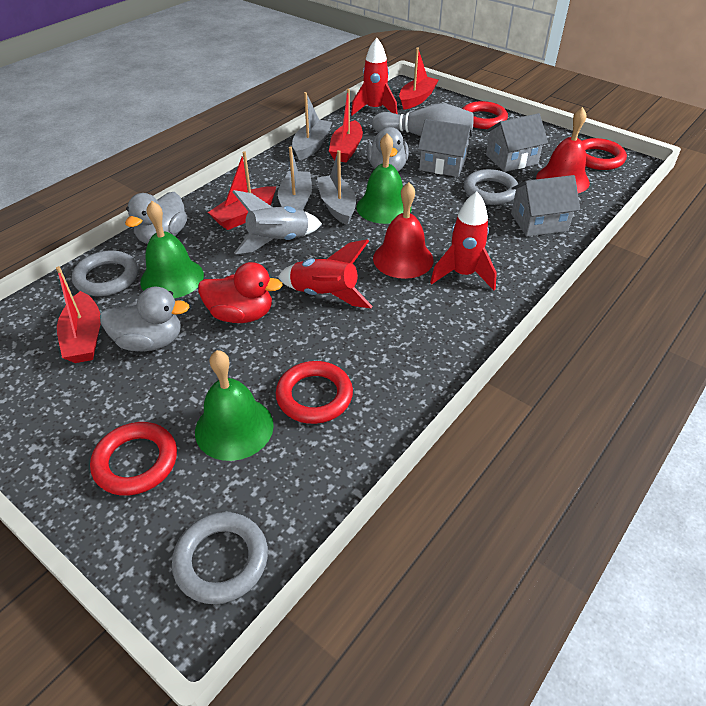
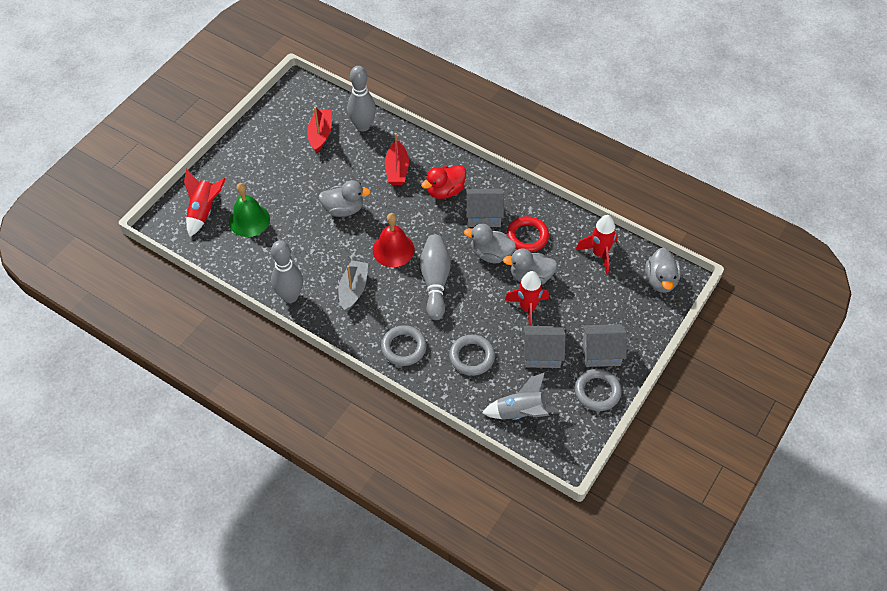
green bell: [140,201,204,298] [195,350,274,461] [357,133,411,224] = 3 -> [229,183,270,237] = 1
grey boat: [278,147,312,210] [292,92,332,160] [317,150,356,225] = 3 -> [338,260,368,311] = 1
grey bowling pin: [372,103,474,136] = 1 -> [271,240,303,303] [347,66,376,132] [420,235,451,320] = 3
grey duck: [100,287,190,351] [125,192,187,244] [367,127,409,172] = 3 -> [318,180,371,217] [464,224,516,263] [503,248,557,285] [645,248,681,293] = 4
red bell: [373,182,433,279] [536,107,590,193] = 2 -> [373,213,415,267] = 1
red boat: [56,266,100,363] [208,151,276,230] [329,89,363,163] [399,47,438,110] = 4 -> [307,107,332,153] [385,133,409,185] = 2
red ring: [90,422,177,496] [276,361,353,424] [462,101,508,129] [582,138,627,170] = 4 -> [507,216,549,252] = 1

